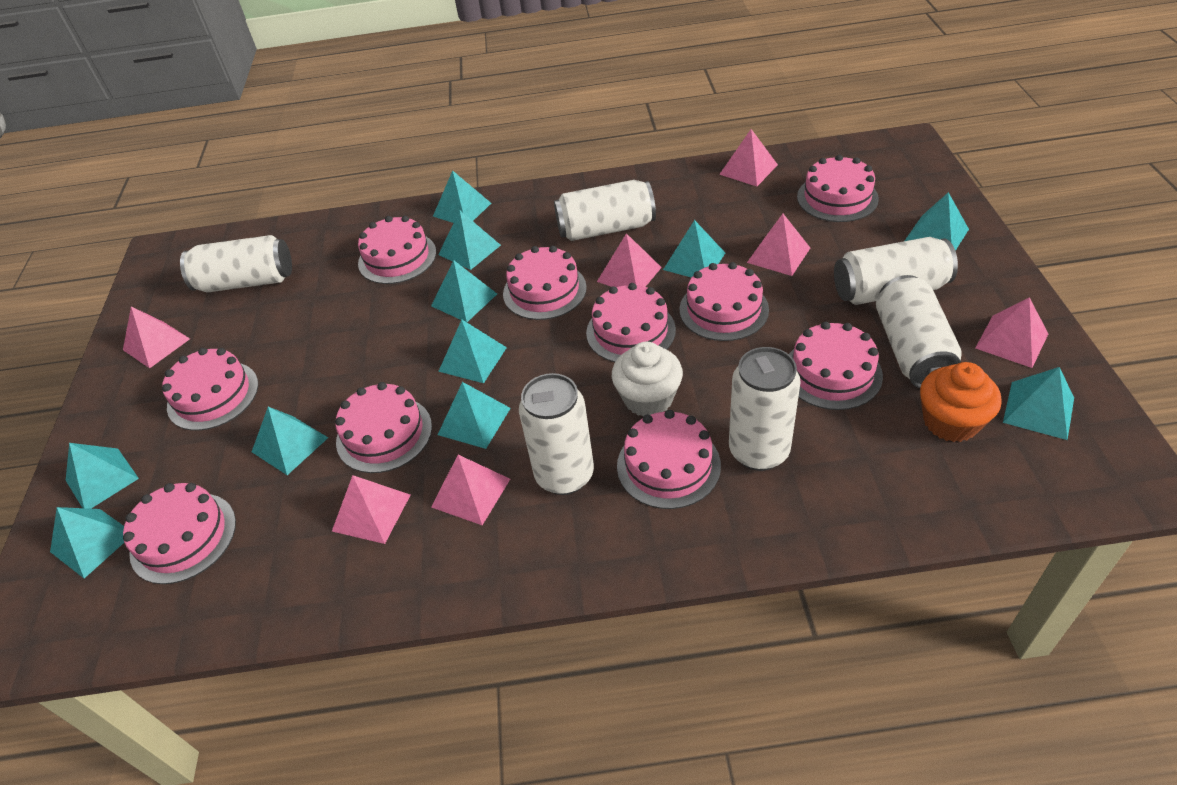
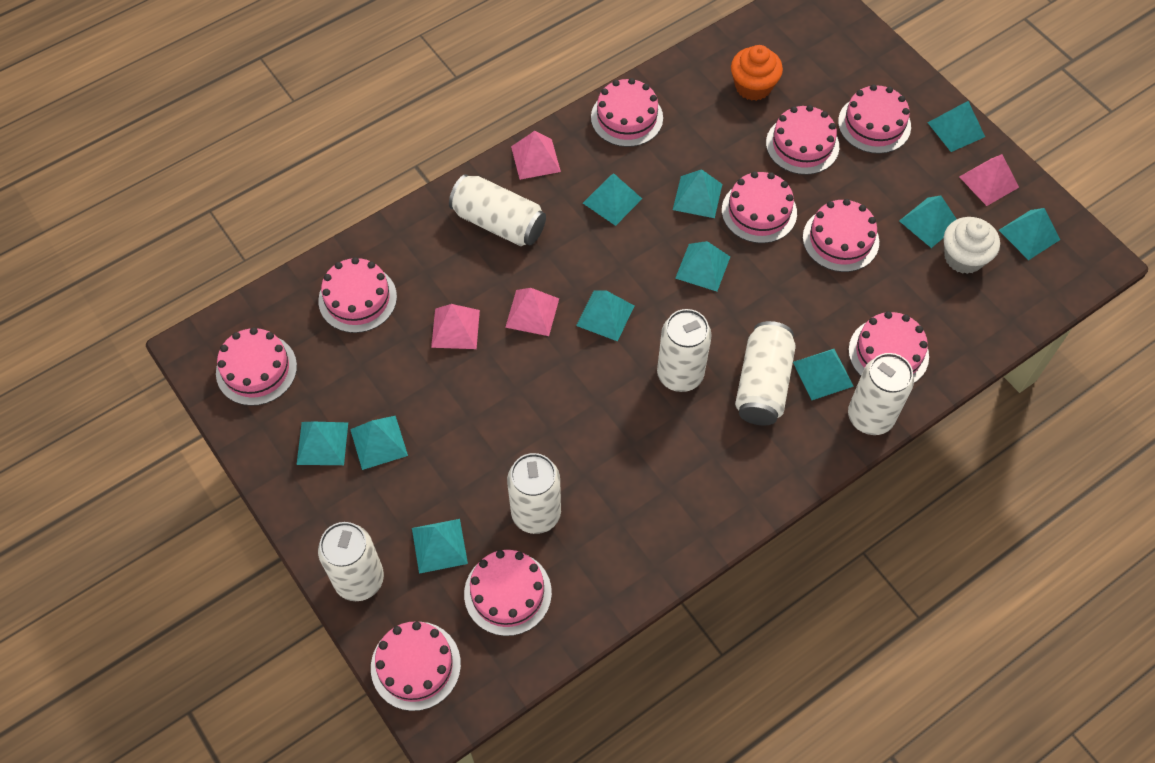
pink pyramid: [123,307,190,368] [332,475,410,544] [431,455,510,525] [597,233,662,287] [719,129,778,186] [747,214,810,276] [975,297,1048,368] = 7 -> [431,304,480,349] [505,288,559,336] [511,131,561,180] [959,154,1019,206] = 4

